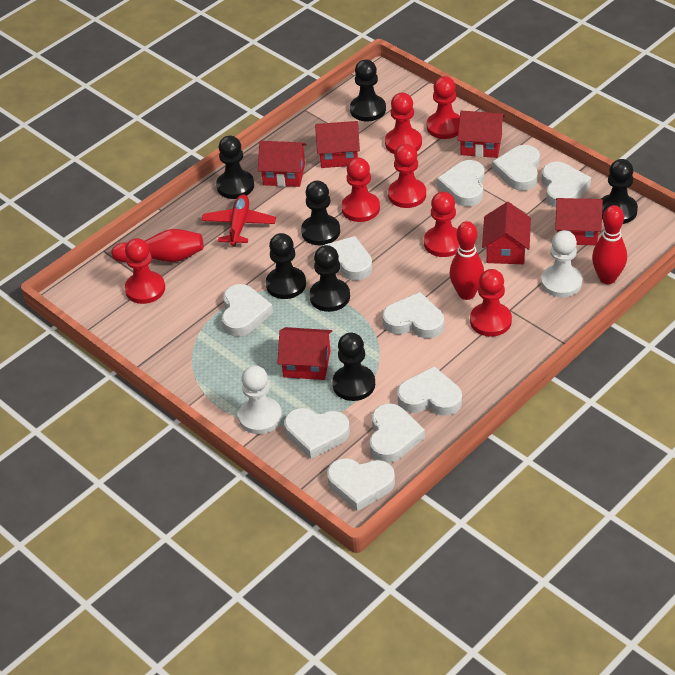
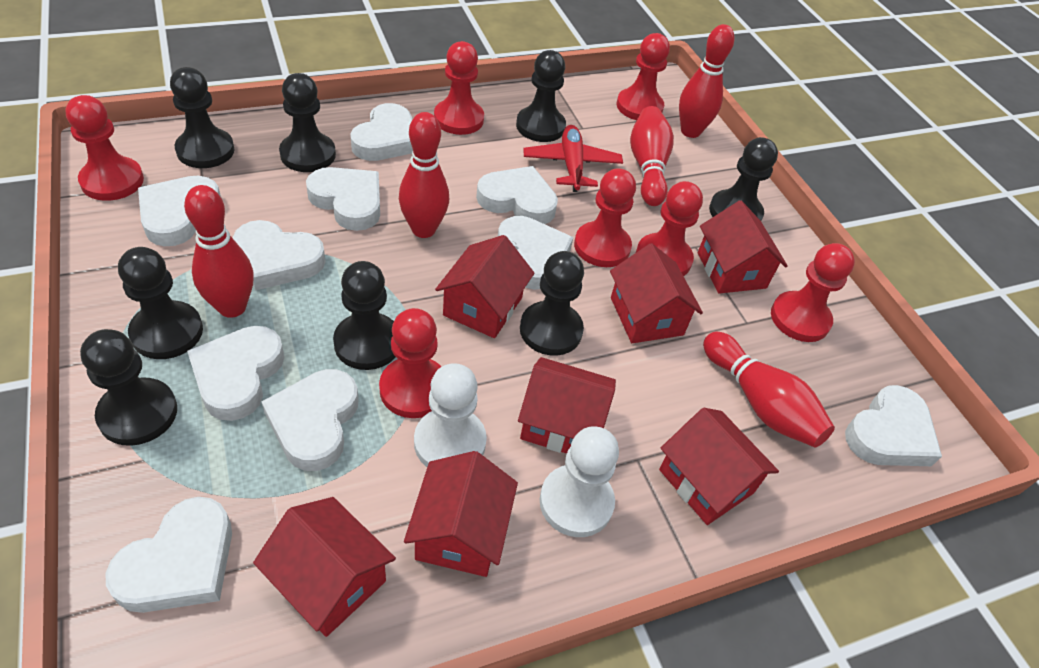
black pawn: [216,136,254,199] [266,233,306,299] [301,181,340,245] [309,245,350,312] [332,333,375,401] [350,60,386,121] [602,159,638,224] = 7 -> [80,329,177,446] [118,247,203,359] [170,67,235,168] [279,73,336,172] [333,261,395,370] [516,50,566,142] [520,251,584,356] [709,137,778,221] = 8
red bowling pin: [111,229,204,262] [449,221,484,300] [592,205,627,284] = 3 -> [184,185,254,318] [399,112,449,238] [630,106,674,206] [679,24,734,138] [703,332,835,448] = 5
red house: [258,141,307,187] [277,327,332,380] [315,121,360,168] [458,111,505,158] [482,202,531,264] [555,198,603,245] = 6 -> [253,497,396,637] [404,451,518,577] [435,235,534,338] [518,357,616,454] [610,243,703,343] [659,408,779,525] [698,201,787,294] = 7

